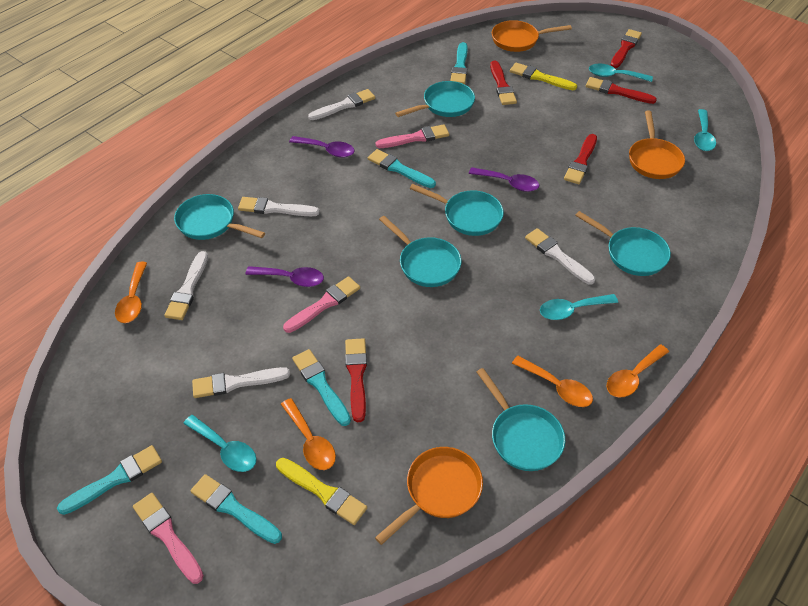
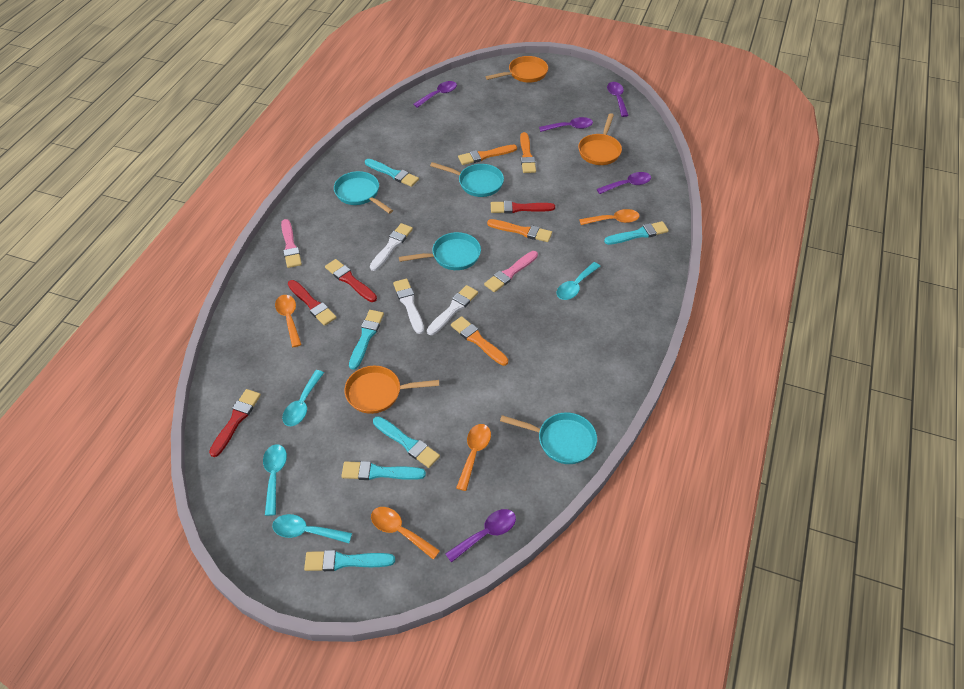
orange brush: none = 0 -> [451,316,508,366] [458,145,517,165] [487,219,552,242] [520,132,536,173] = 4
pink brush: [133,493,204,584] [283,276,360,333] [376,125,449,148] = 3 -> [281,219,302,268] [484,251,538,292] = 2
purple spoon: [246,266,324,287] [289,136,355,158] [469,167,539,192] = 3 -> [414,81,457,108] [445,509,516,563] [539,117,593,132] [597,172,651,194] [607,82,629,117] = 5
red brush: [345,338,367,422] [490,61,517,105] [564,134,597,184] [586,77,657,104] [610,29,642,68] = 5 -> [209,389,261,457] [288,280,337,326] [325,259,377,302] [491,201,555,214] = 4
turquoise brush: [57,445,162,515] [191,474,282,544] [292,349,351,426] [368,149,436,188] [450,42,468,84] = 5 -> [304,550,395,571] [341,461,426,480] [349,310,384,370] [365,159,419,187] [373,416,440,468] [604,221,669,245] = 6
turquoise pan: [174,194,265,240] [379,216,461,287] [395,81,475,117] [410,184,504,236] [477,368,565,471] [575,211,671,276] = 6 -> [334,171,393,214] [399,232,481,270] [430,162,504,197] [500,412,597,464] = 4
white brush: [164,251,208,320] [192,367,290,398] [238,197,320,216] [308,89,375,120] [525,228,595,284] = 5 -> [370,223,413,271] [393,279,424,334] [427,285,478,335] = 3
yellow brush: [276,458,367,525] [510,63,577,90] = 2 -> none = 0

